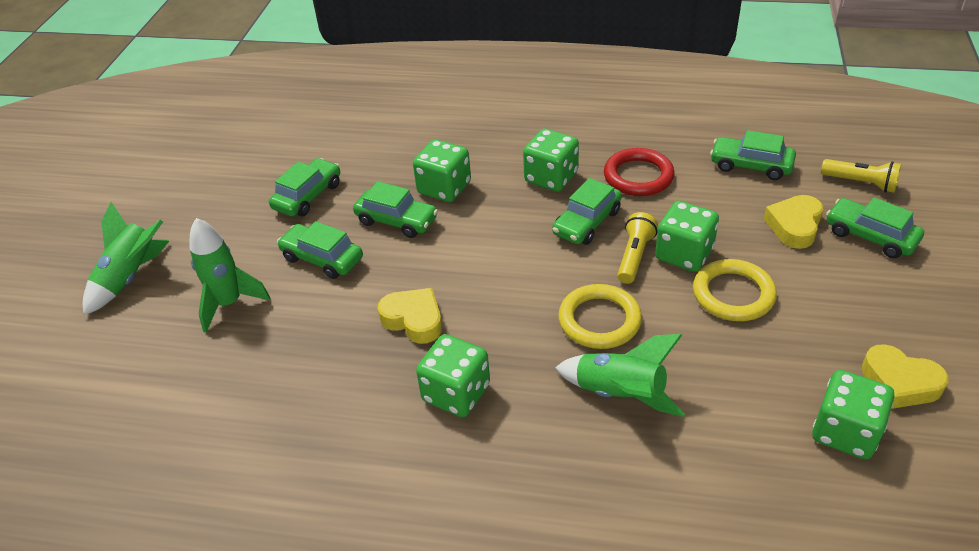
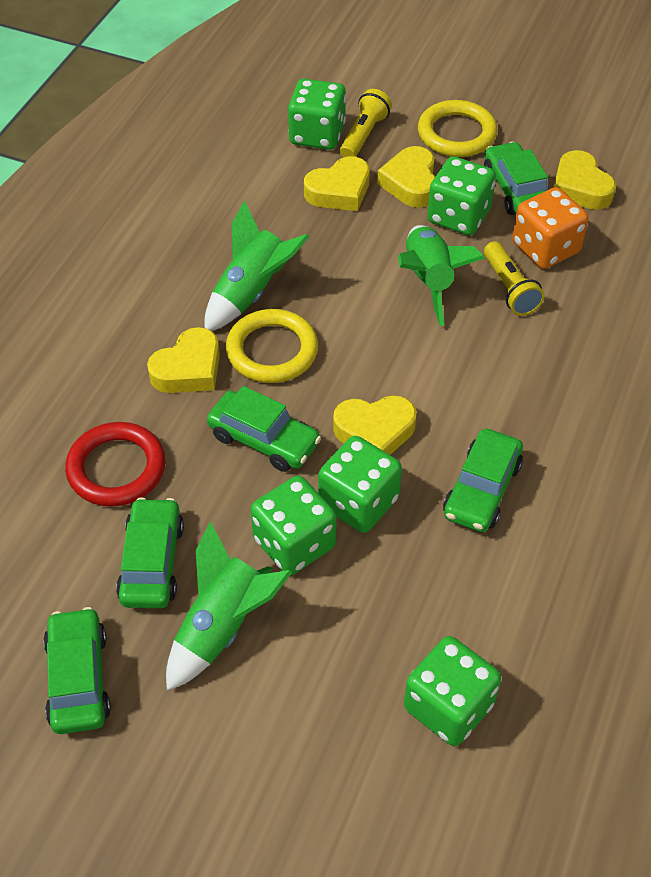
green car: [269,158,340,217] [277,221,363,279] [353,181,438,238] [552,178,622,245] [710,130,796,180] [826,197,924,258] = 6 -> [43,607,111,734] [116,497,184,608] [207,386,321,472] [443,429,523,532] [484,141,549,215] = 5
orange dice: none = 0 -> [512,187,589,269] = 1
yellow heart: [377,288,442,344] [764,195,823,249] [862,344,949,409] = 3 -> [147,327,220,393] [304,156,370,211] [333,395,417,455] [377,146,435,208] [553,150,616,210] = 5

